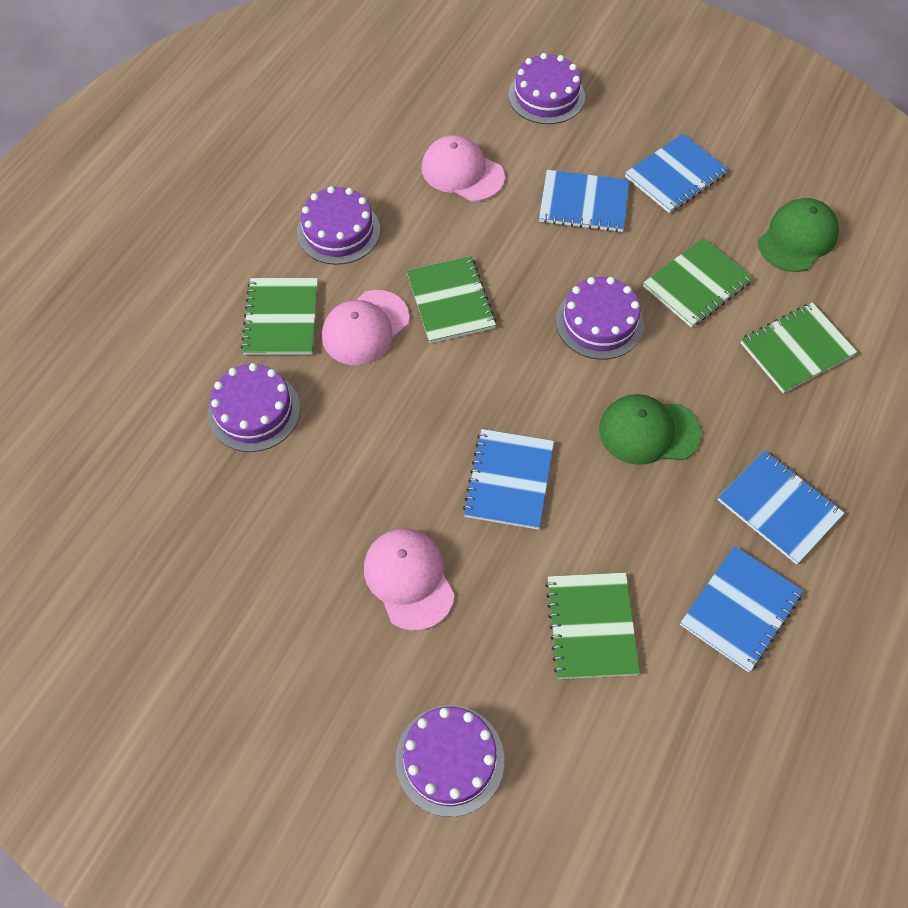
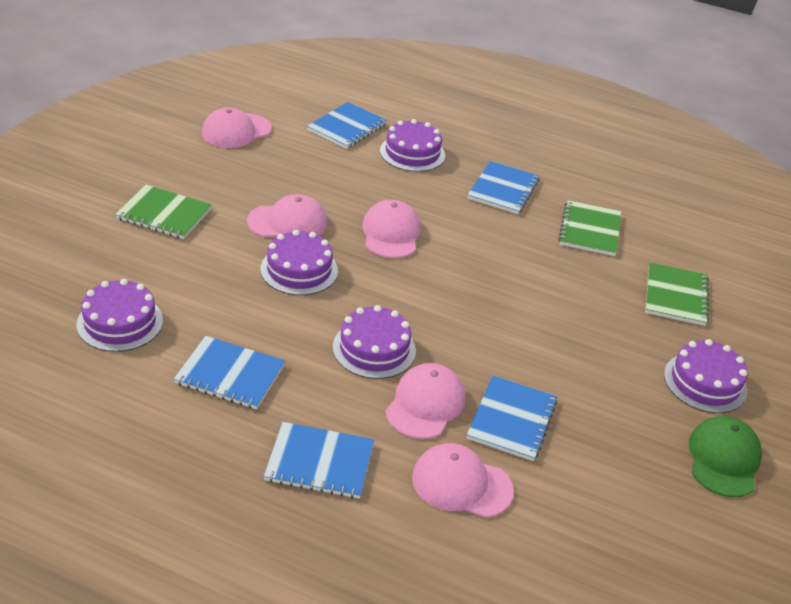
green cap: [599,394,701,465] [758,198,839,272] = 2 -> [689,416,762,497] = 1
green notebook: [241,278,318,355] [407,256,496,343] [545,573,640,679] [643,238,753,328] [740,302,857,393] = 5 -> [115,185,212,239] [558,200,621,256] [645,262,709,326] = 3
pink cap: [322,290,410,365] [364,529,455,631] [422,135,505,201] = 3 -> [202,107,272,148] [247,194,327,237] [362,200,421,258] [385,363,465,439] [412,443,514,518] = 5

